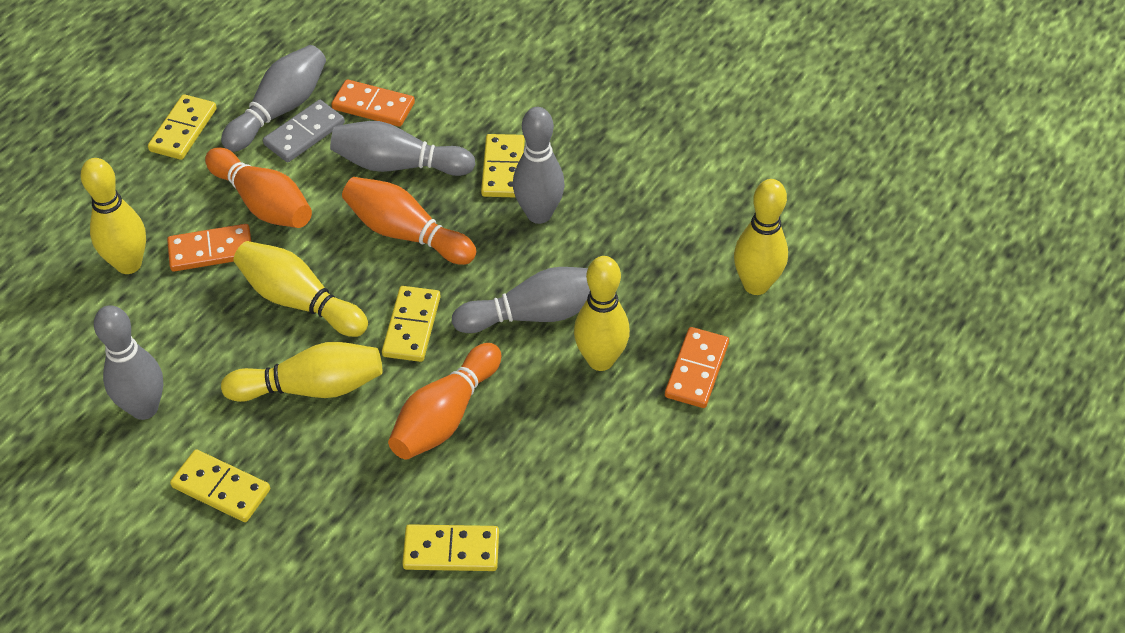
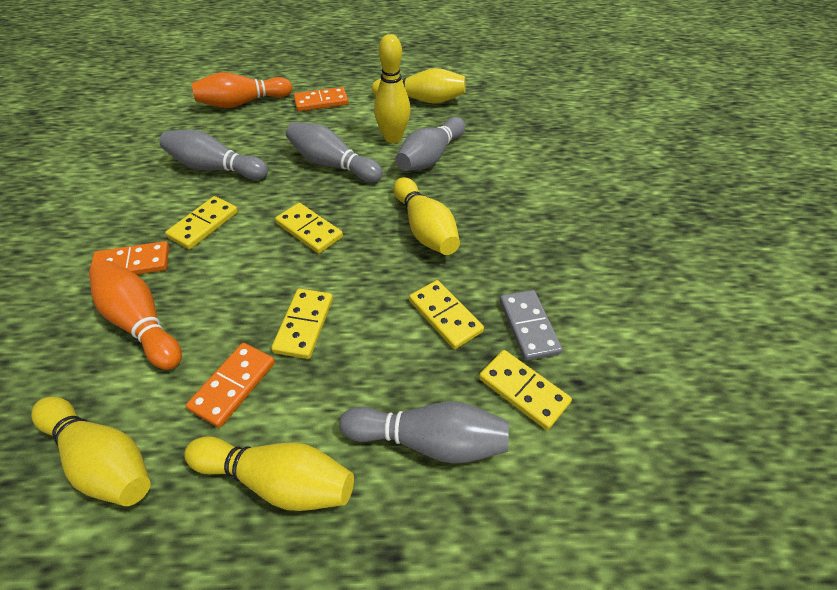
grey bowling pin: [94,305,163,420] [221,45,326,152] [330,121,475,176] [452,267,590,333] [513,107,565,224] = 5 -> [160,129,268,180] [286,122,383,183] [339,402,509,464] [395,117,465,171] = 4
orange bowling pin: [205,147,312,228] [342,177,476,265] [388,343,501,460] = 3 -> [89,260,182,370] [191,72,292,108] = 2

